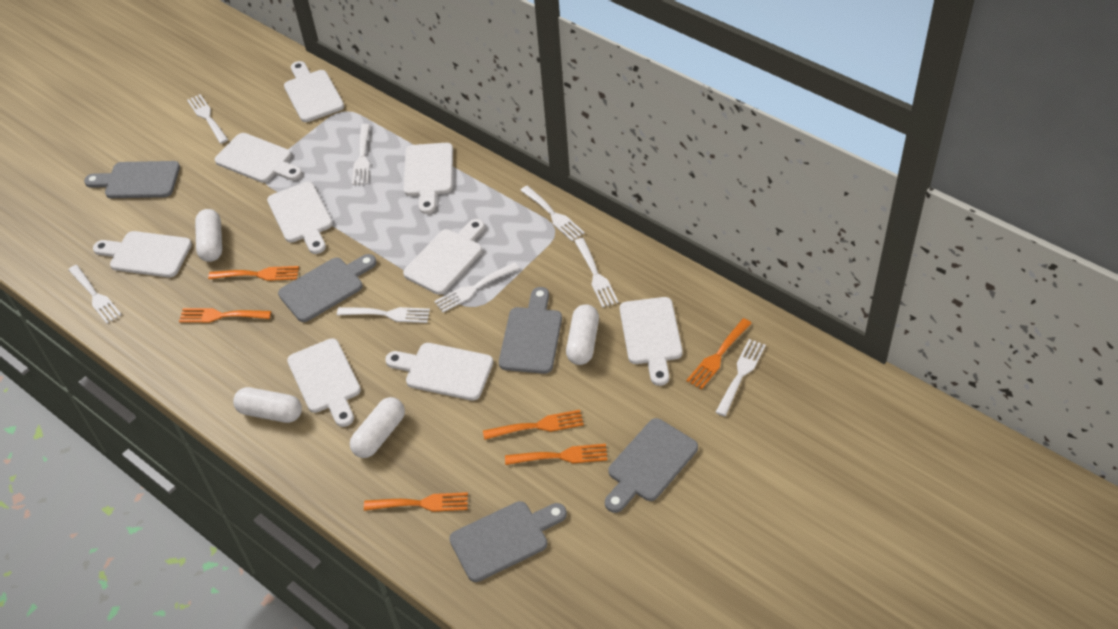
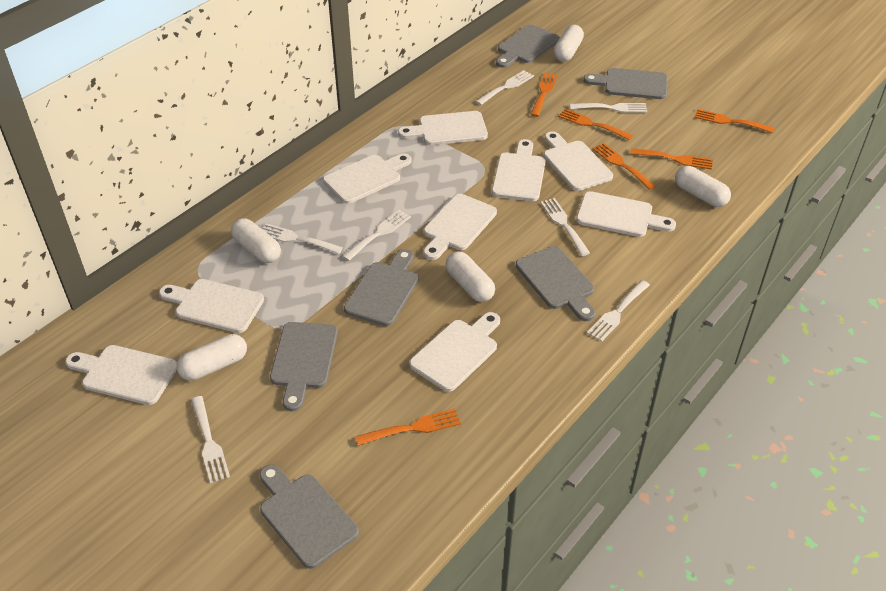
grey cutting board: [84,161,180,198] [278,254,376,322] [449,501,567,582] [499,287,562,374] [605,418,698,513] = 5 -> [260,464,359,569] [270,322,338,411] [344,249,419,326] [496,25,560,68] [516,246,595,321] [583,68,667,99] = 6
white capsule: [195,209,222,262] [233,387,302,423] [350,397,405,458] [566,304,599,365] = 4 -> [177,334,247,381] [231,218,281,263] [445,251,495,302] [554,25,584,62] [675,166,731,207] = 5
white fork: [68,265,122,324] [187,94,228,144] [337,307,430,323] [352,124,370,185] [434,262,520,313] [520,186,585,241] [574,238,619,308] [715,339,766,416] = 8 -> [191,396,230,483] [262,223,343,254] [342,210,411,261] [476,70,534,105] [541,198,590,256] [570,103,647,113] [587,280,650,342] = 7

